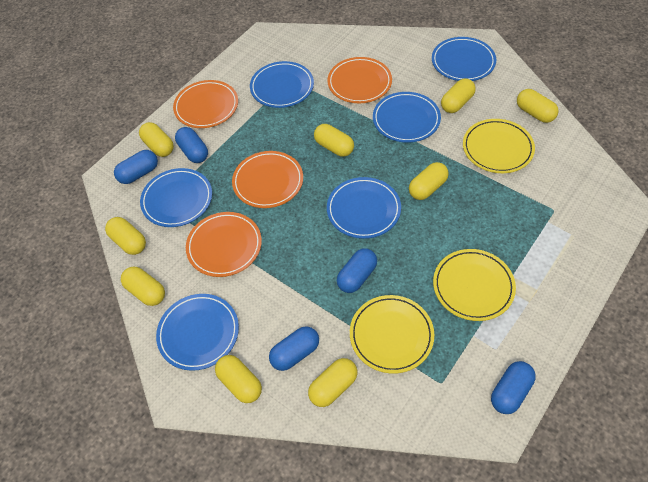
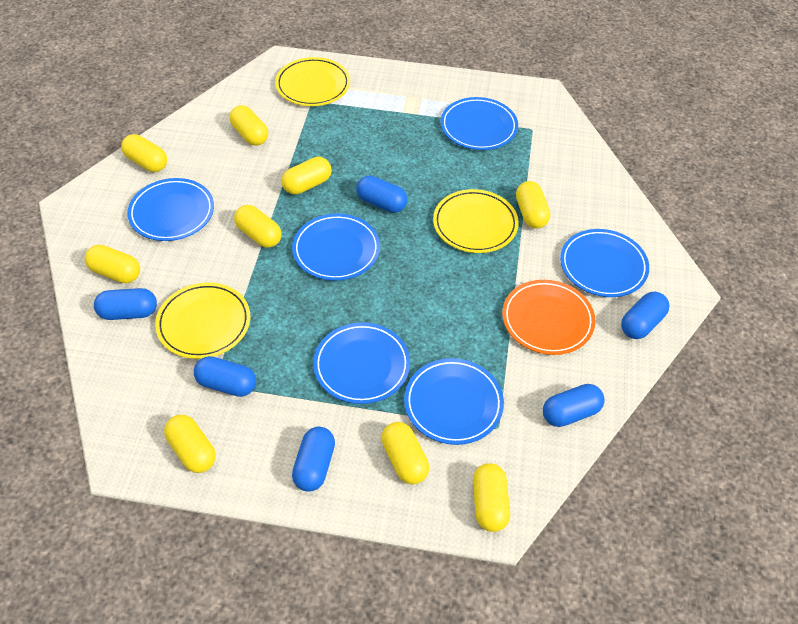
blue capsule: [114,150,158,184] [175,127,208,163] [269,326,319,371] [337,248,377,293] [491,361,536,414] = 5 -> [94,288,157,320] [194,356,256,397] [292,427,335,492] [356,175,407,213] [543,384,605,427] [621,292,669,339] = 6
orange plate: [173,80,238,128] [186,212,262,277] [232,151,303,208] [327,57,392,103] = 4 -> [502,280,595,355] = 1

